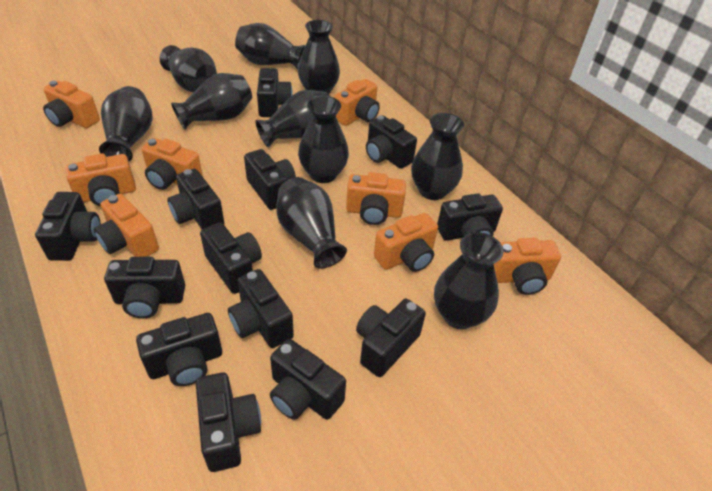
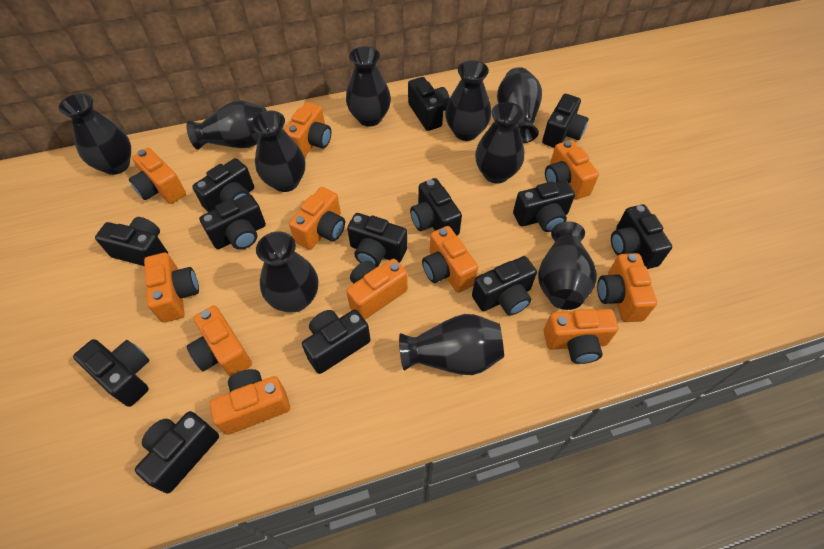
orange camera: [43,81,100,128] [65,153,136,206] [94,194,159,257] [141,138,203,190] [334,79,380,126] [346,172,406,225] [374,213,438,272] [494,238,561,295] = 8 -> [129,148,186,204] [144,253,199,323] [186,305,252,377] [209,369,290,435] [284,102,331,157] [289,187,345,250] [346,259,408,320] [422,226,478,293] [544,309,618,364] [545,140,599,200] [597,253,657,322] = 11

